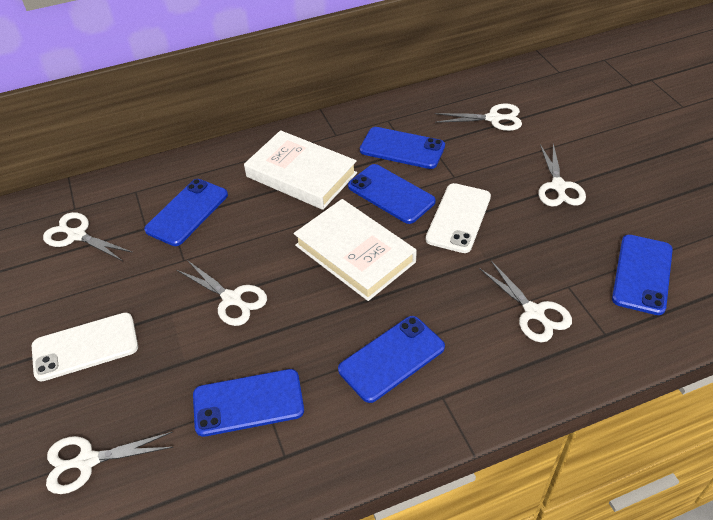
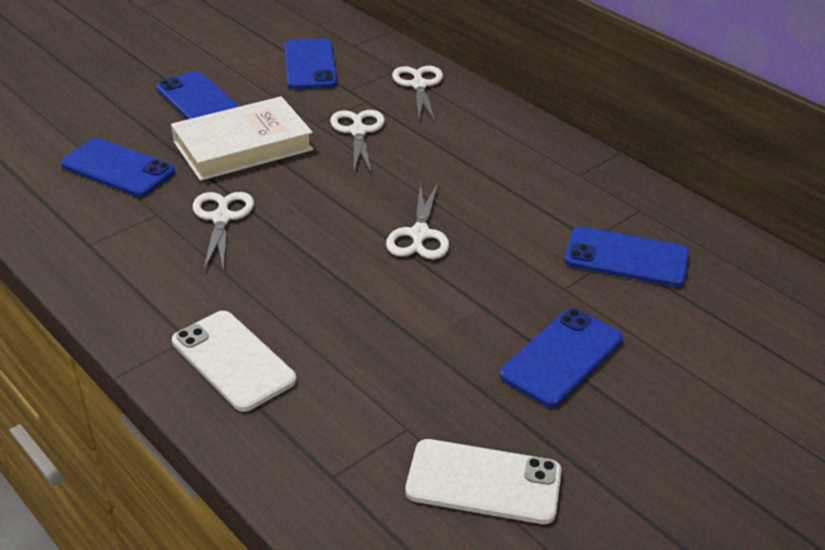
blue phone: [144,179,228,246] [193,369,304,437] [338,316,445,403] [348,164,436,224] [360,127,445,169] [612,235,673,315] = 6 -> [61,138,175,197] [156,71,240,120] [284,39,337,89] [500,308,623,407] [564,227,689,287] = 5
white book: [244,130,357,210] [294,199,417,301] = 2 -> [171,96,313,181] = 1
white scissors: [43,212,133,261] [46,432,174,494] [177,260,267,326] [435,103,522,131] [479,261,572,342] [539,143,586,207] = 6 -> [193,192,254,272] [330,110,385,173] [386,182,449,259] [392,66,443,121] = 4

